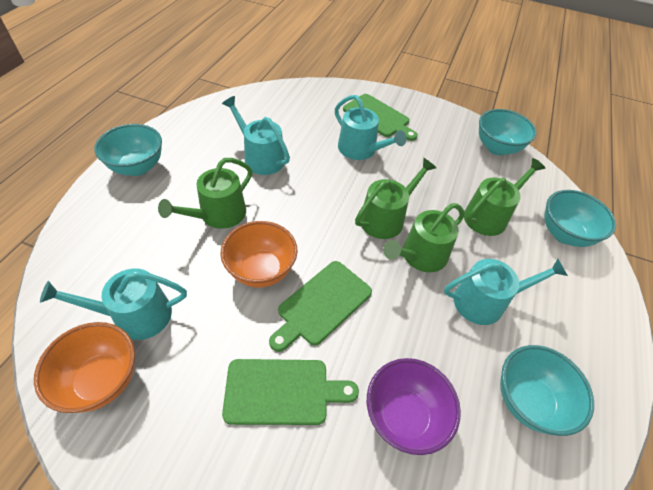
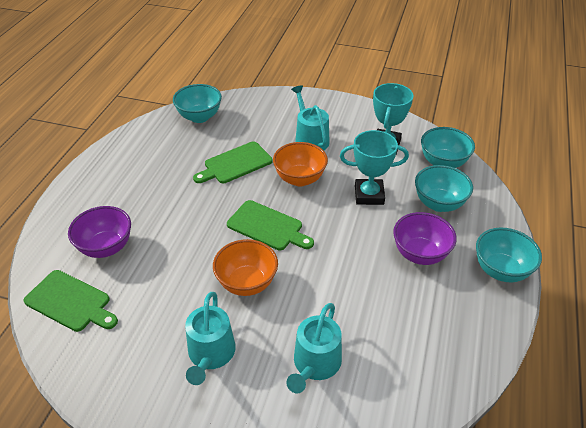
green watering can: [158,158,252,229] [355,158,436,239] [383,203,464,272] [464,158,545,236] = 4 -> none = 0
purple bowl: [367,358,461,455] = 1 -> [68,206,131,258] [393,212,457,265] = 2
turquoise trophy: none = 0 -> [340,130,409,205] [373,83,413,154] = 2
turquoise watering can: [40,269,187,340] [222,96,290,175] [335,95,406,160] [444,259,568,325] = 4 -> [185,292,236,385] [286,303,342,393] [291,85,330,150] = 3

